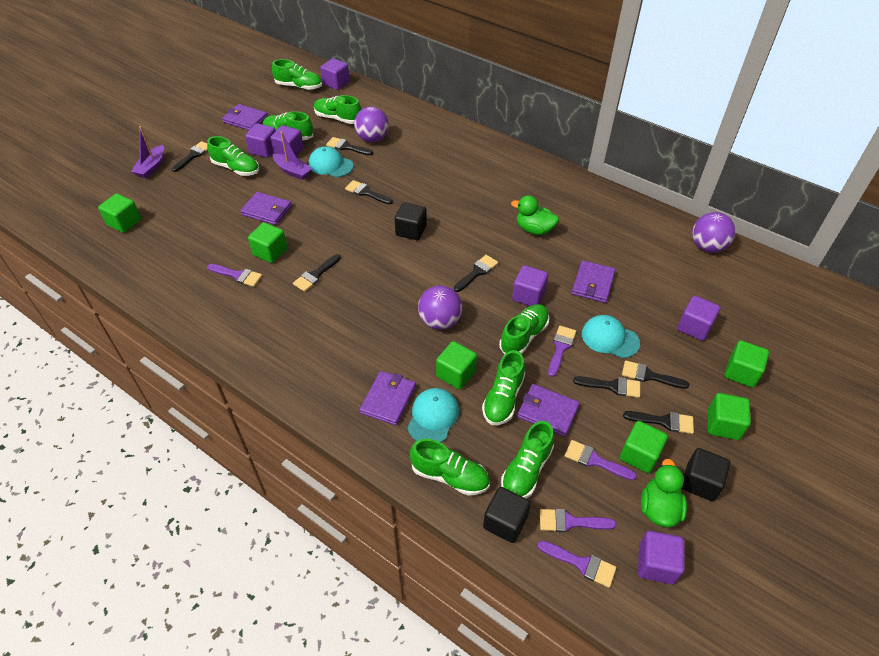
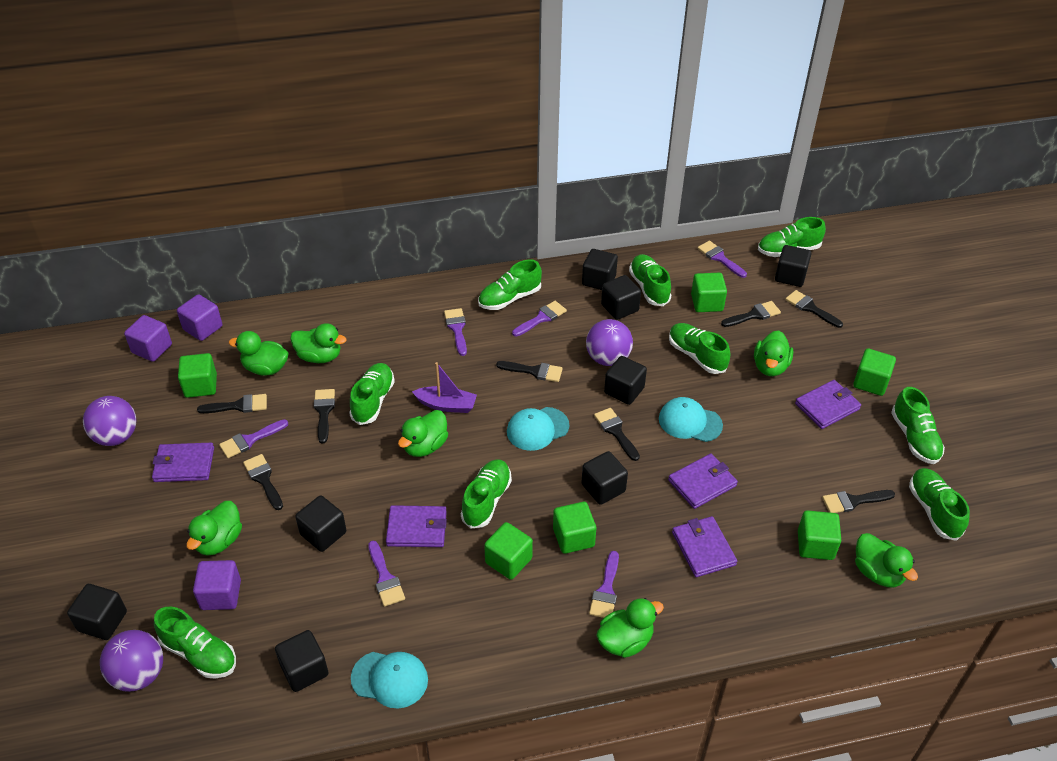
black cube: [395,202,427,240] [483,487,531,543] [682,448,730,501] = 3 -> [67,584,127,640] [275,630,328,692] [295,496,346,552] [581,451,628,505] [582,249,618,290] [601,275,641,320] [604,356,647,405] [775,245,811,287] = 8
green duck: [511,195,559,235] [641,459,687,528] = 2 -> [186,501,242,556] [229,331,289,376] [290,323,346,363] [398,410,448,457] [596,598,664,658] [754,331,793,376] [855,533,918,587] = 7
green shoe: [207,136,259,176] [263,111,313,141] [272,59,322,90] [314,95,361,124] [410,439,490,496] [482,350,525,425] [499,304,549,355] [501,421,554,498] = 8 -> [154,607,236,679] [349,363,395,425] [461,459,512,529] [478,260,542,310] [629,254,671,306] [669,323,730,374] [758,217,826,257] [891,387,945,464] [909,468,970,541] = 9
purple boat: [131,126,164,179] [273,131,312,180] = 2 -> [412,362,477,413] = 1
purple brush: [207,264,262,287] [537,541,616,588] [540,509,617,532] [548,326,576,377] [565,440,637,481] = 5 -> [219,419,288,458] [368,541,405,607] [444,308,467,356] [512,301,567,337] [589,551,619,618] [698,241,747,278] = 6
purple cube: [245,123,276,158] [270,125,304,156] [320,58,350,90] [512,265,548,306] [638,531,685,584] [677,296,721,341] = 6 -> [124,315,172,362] [177,294,222,341] [193,560,241,610] = 3

